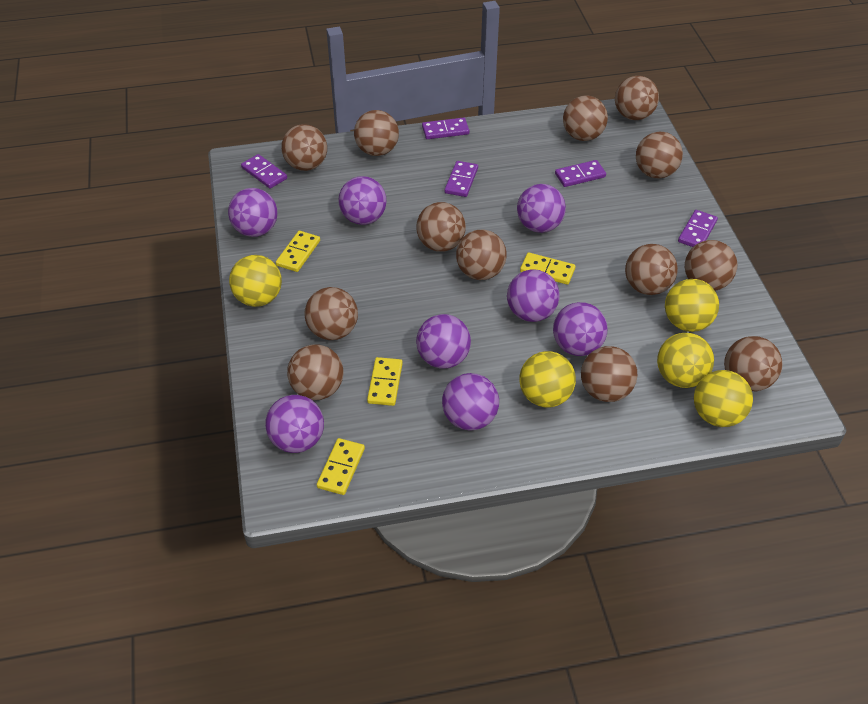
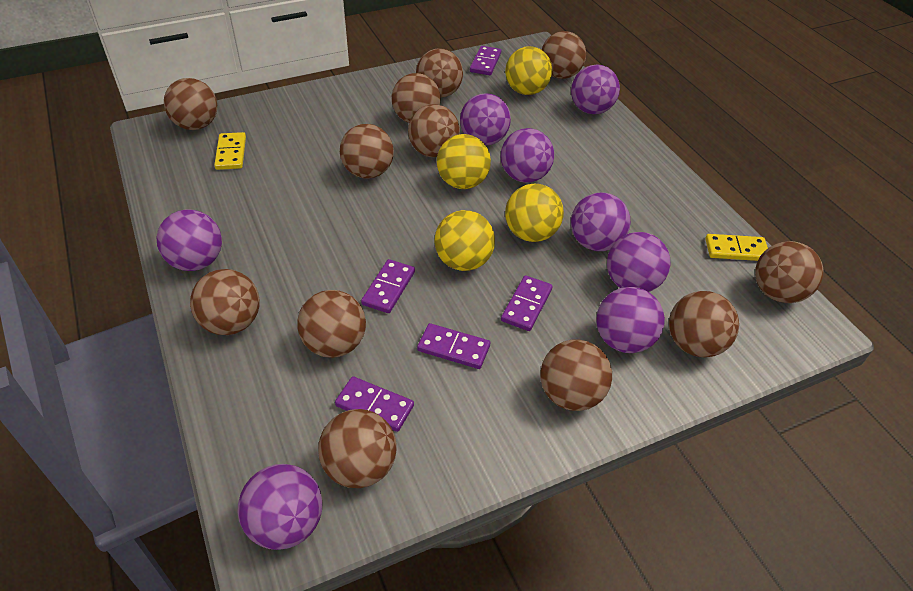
brown ball: [281,124,327,171] [287,344,344,400] [304,287,358,340] [354,110,399,156] [416,202,466,251] [456,229,507,280] [563,96,608,141] [581,346,637,402] [615,76,659,120] [625,244,678,295] [636,132,683,178] [685,240,737,291] [724,336,782,391] = 13 -> [164,78,217,130] [190,269,260,335] [297,290,366,358] [318,409,397,488] [340,124,394,179] [392,73,441,123] [408,104,460,157] [416,48,463,98] [541,340,612,411] [542,31,586,79] [669,291,739,358] [755,241,823,303] = 12
yellow ball: [229,255,282,307] [519,351,576,407] [657,333,714,388] [665,279,719,332] [694,370,753,427] = 5 -> [434,210,495,271] [437,134,491,189] [505,46,552,95] [505,184,564,242] = 4
yellow domino: [276,231,320,272] [317,438,365,495] [367,357,403,406] [520,252,576,285] = 4 -> [214,132,246,170] [705,234,768,261] = 2

